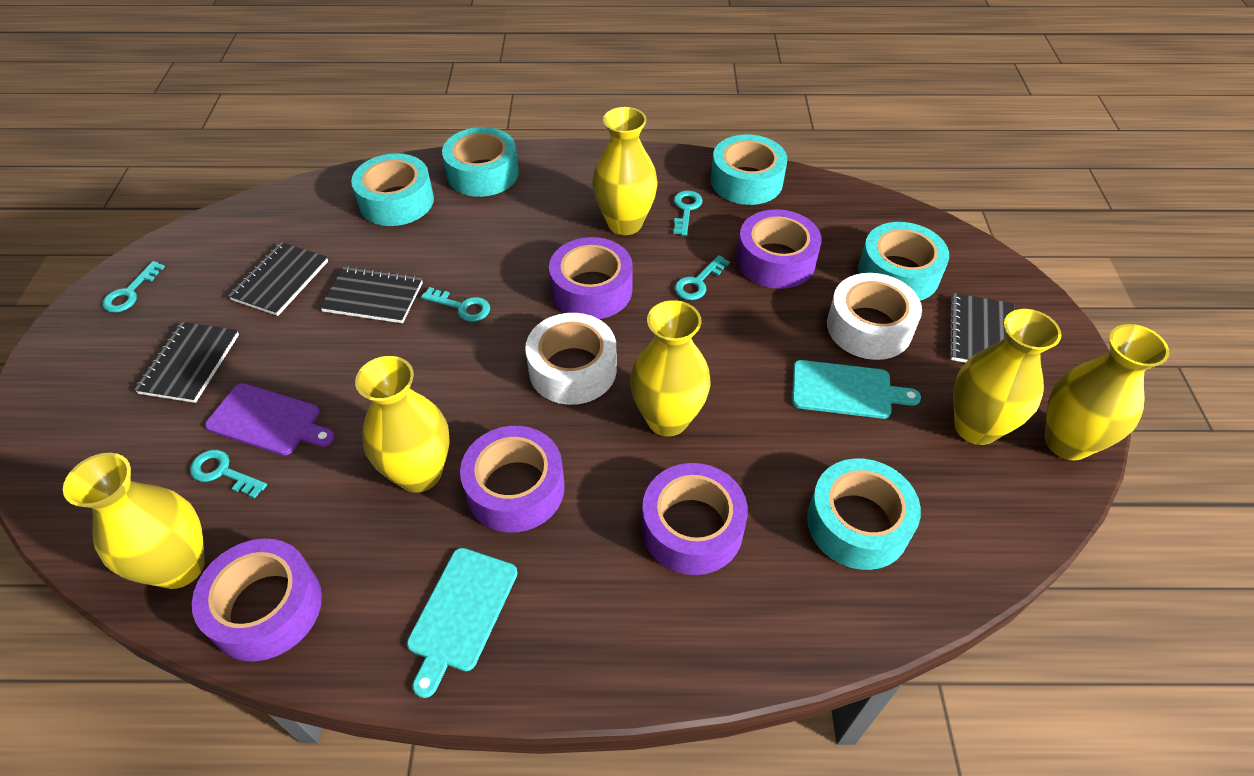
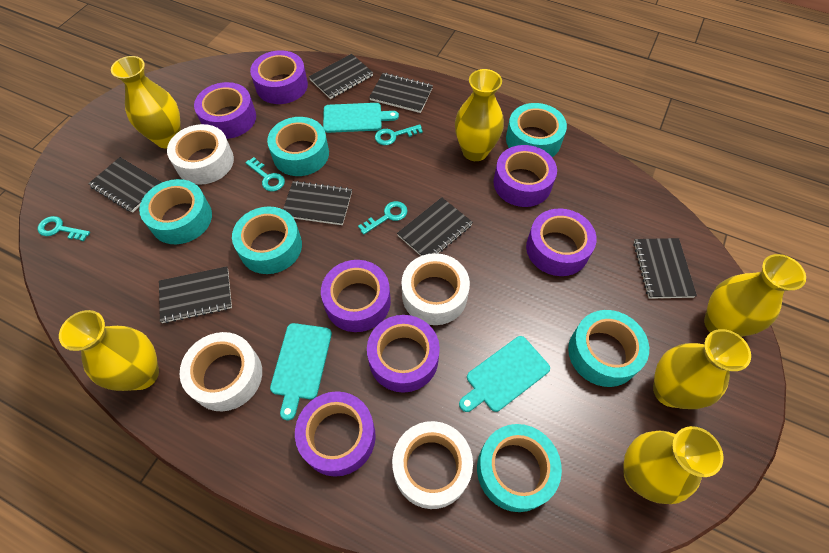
black notebook: [134,322,239,403] [228,242,328,316] [320,266,423,323] [949,293,1014,363] = 4 -> [88,157,162,213] [159,266,232,323] [283,181,352,225] [309,54,373,99] [369,73,433,113] [397,197,473,256] [633,238,697,299] = 7
purple cutting board: [205,383,335,455] = 1 -> none = 0
purple tape: [192,539,322,661] [460,426,565,532] [549,237,633,319] [642,463,748,575] [737,209,821,289] = 5 -> [194,82,256,139] [250,50,308,104] [295,391,376,477] [321,260,391,332] [367,315,440,393] [493,145,557,207] [526,208,597,276] = 7
turquoise cutting board: [407,548,518,698] [792,360,921,419] = 2 -> [270,323,332,420] [323,103,399,133] [459,336,550,412] = 3
turquoise key: [103,261,165,313] [190,450,267,499] [421,287,490,322] [673,190,703,236] [675,255,730,300] = 5 -> [38,216,90,241] [245,157,285,191] [358,201,408,235] [375,124,423,145] = 4
turquoise tape: [351,153,434,226] [442,127,519,197] [711,134,787,205] [807,458,921,570] [858,222,949,301] = 5 -> [139,179,212,244] [232,206,302,274] [267,117,329,176] [477,424,562,512] [506,103,567,157] [568,310,649,387] = 6
white tape: [525,313,617,405] [827,273,922,360] = 2 -> [167,124,234,185] [180,332,262,411] [392,421,473,509] [402,253,470,325] = 4

